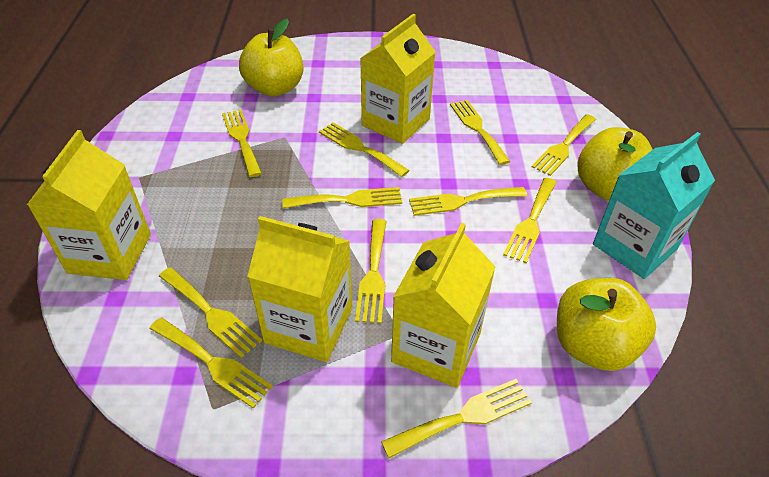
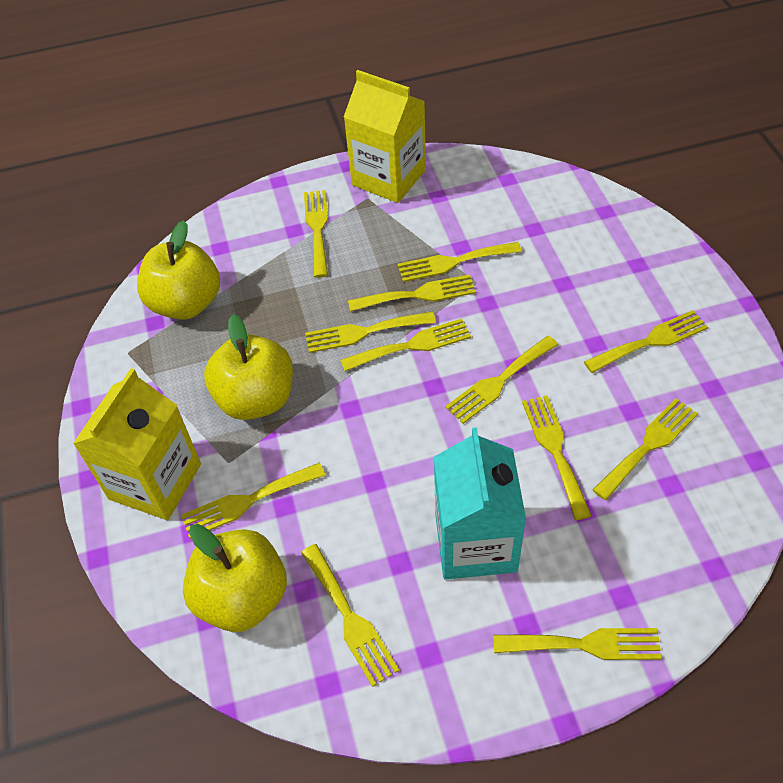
yellow carton: [27,130,151,280] [247,216,352,362] [360,14,436,144] [391,223,495,388] = 4 -> [73,368,201,520] [344,70,426,203] = 2
yellow fork: [149,318,273,408] [159,267,262,358] [222,109,262,177] [282,187,402,208] [319,122,410,177] [355,219,387,324] [381,379,532,458] [409,187,527,216] [450,100,510,165] [503,178,557,263] [532,114,596,176] = 11 -> [181,463,326,539] [301,544,399,687] [304,190,328,278] [305,312,436,353] [340,318,471,371] [348,275,476,312] [398,242,522,282] [445,336,558,424] [493,628,662,660] [522,395,592,520] [584,310,708,373] [593,398,698,500] = 12

